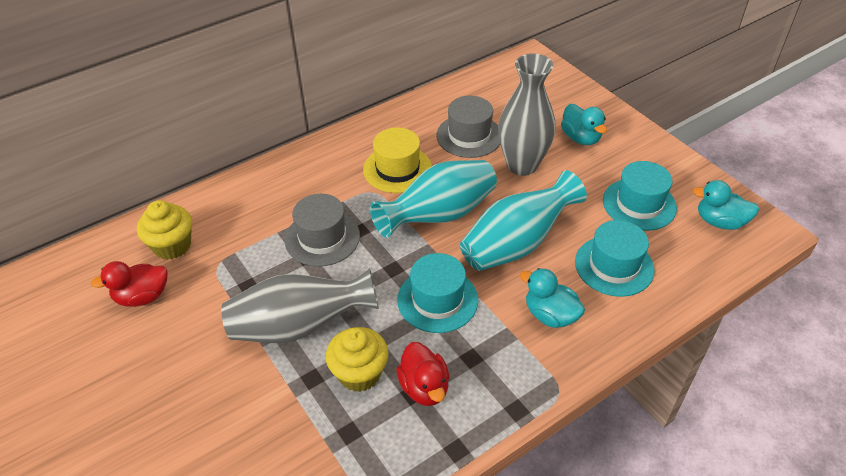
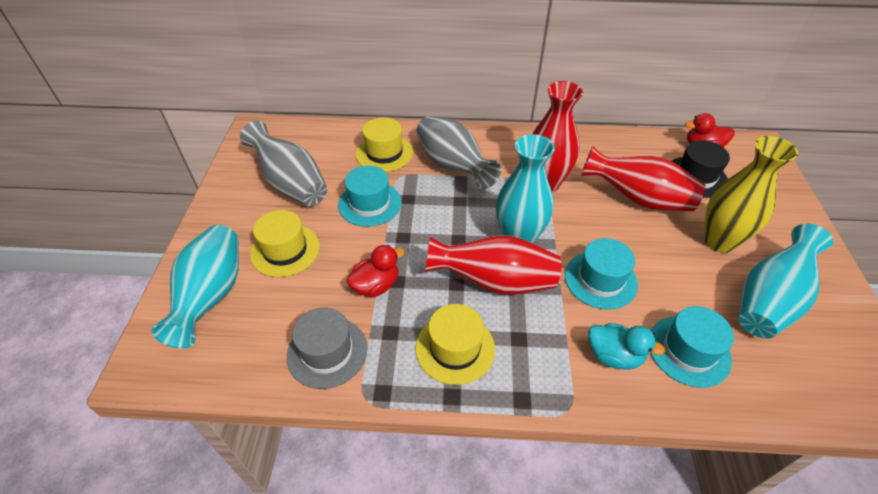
black hat: none = 0 -> [671,140,730,198] = 1
grey hat: [285,194,360,267] [436,96,500,158] = 2 -> [287,308,367,389] = 1
red vase: none = 0 -> [425,235,561,295] [532,81,583,192] [581,146,706,211] = 3
turquoise duck: [520,268,585,328] [561,104,607,145] [692,180,759,230] = 3 -> [588,323,665,370] = 1
turquoise vase: [370,160,497,238] [460,170,587,271] = 2 -> [152,225,239,348] [496,134,555,244] [738,224,833,338] = 3
yellow cupcake: [137,200,192,260] [325,327,389,392] = 2 -> none = 0
yellow hat: [363,128,432,193] = 1 -> [250,210,320,277] [356,117,413,172] [416,304,495,385] = 3
yellow vase: none = 0 -> [704,136,798,253] = 1

